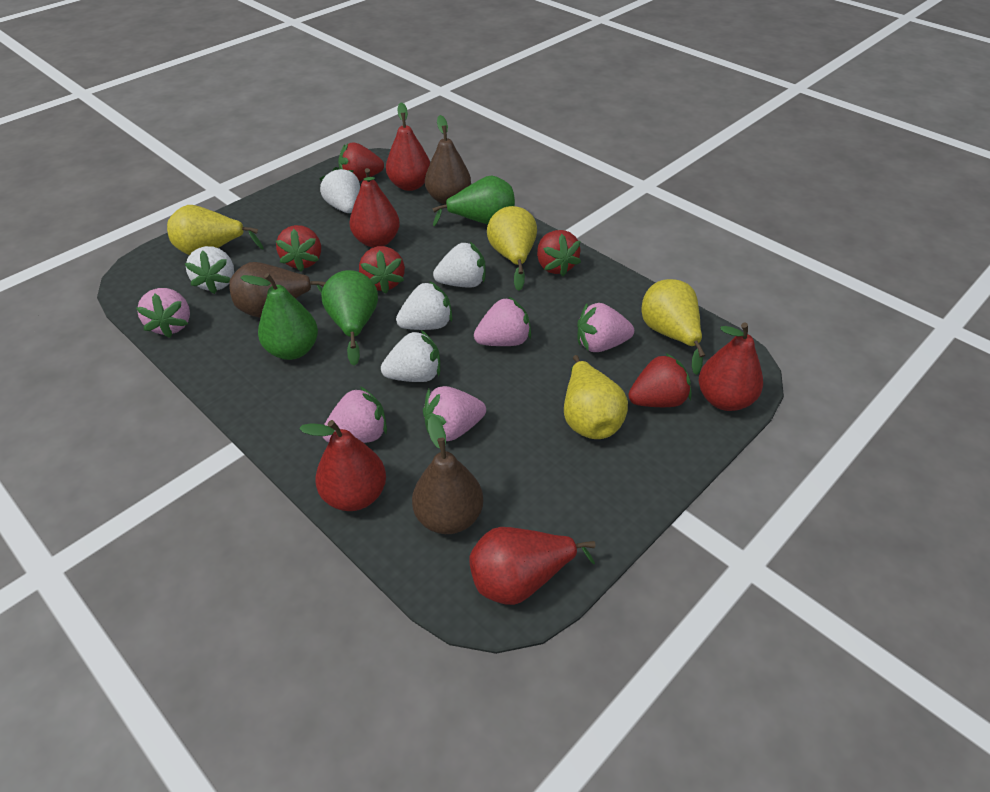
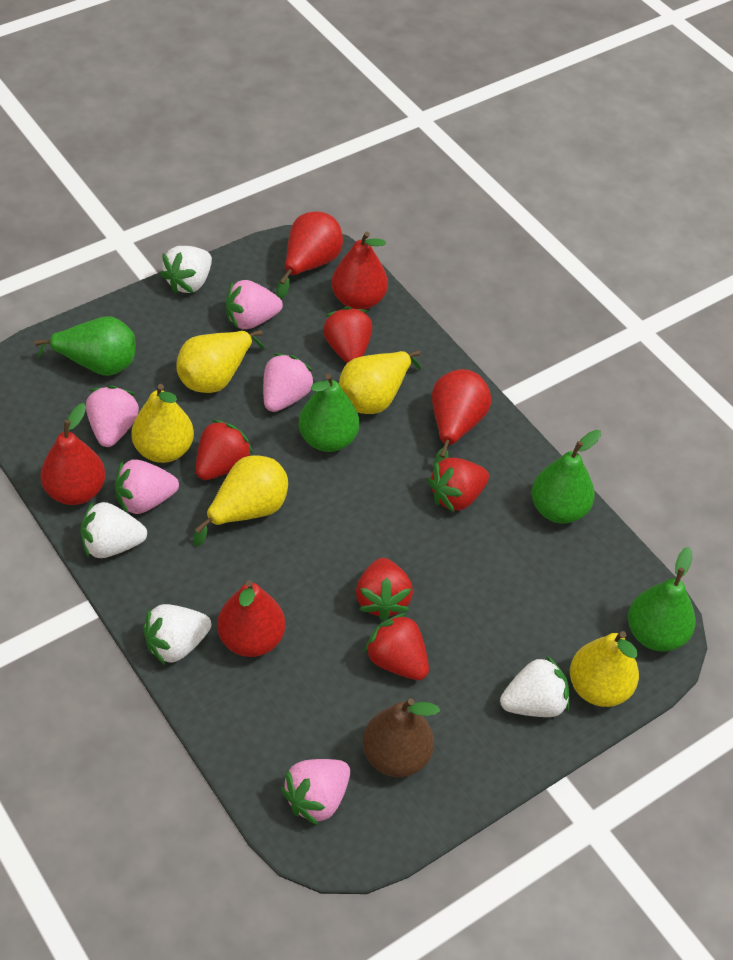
brown pear: [229,262,326,317] [412,416,483,534] [425,115,471,205] = 3 -> [363,698,440,777] = 1
green pear: [240,273,318,360] [321,270,378,366] [433,176,515,226] = 3 -> [34,316,136,376] [299,373,359,452] [531,430,601,524] [628,547,696,651] = 4
white strawberry: [184,246,234,294] [319,167,360,213] [381,330,440,382] [396,281,452,330] [433,242,486,288] = 5 -> [80,502,147,558] [143,604,211,665] [160,246,212,294] [500,655,570,717] = 4
yellow pear: [167,205,264,255] [487,206,537,291] [564,355,628,439] [641,279,705,375] = 4 -> [131,384,194,463] [176,330,265,393] [193,455,288,546] [339,350,421,414] [570,631,639,707] = 5

